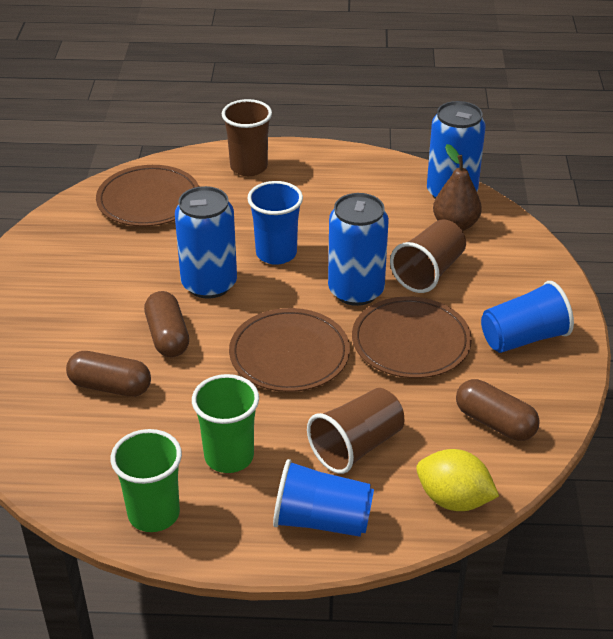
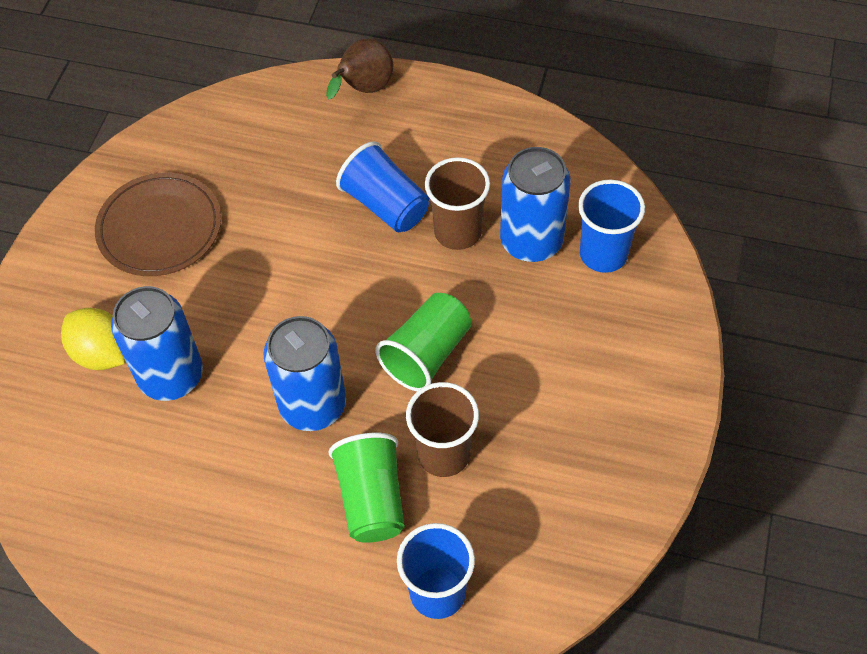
brown capsule: [66,351,151,397] [144,291,189,357] [456,379,540,441] = 3 -> none = 0
brown cup: [222,99,272,176] [307,388,404,474] [390,219,466,293] = 3 -> [406,382,479,477] [425,157,490,250] = 2
brown plate: [96,165,199,226] [229,308,350,392] [352,296,472,378] = 3 -> [95,173,221,276] = 1

